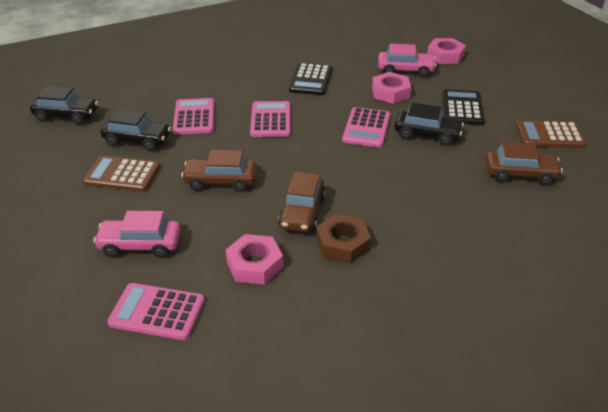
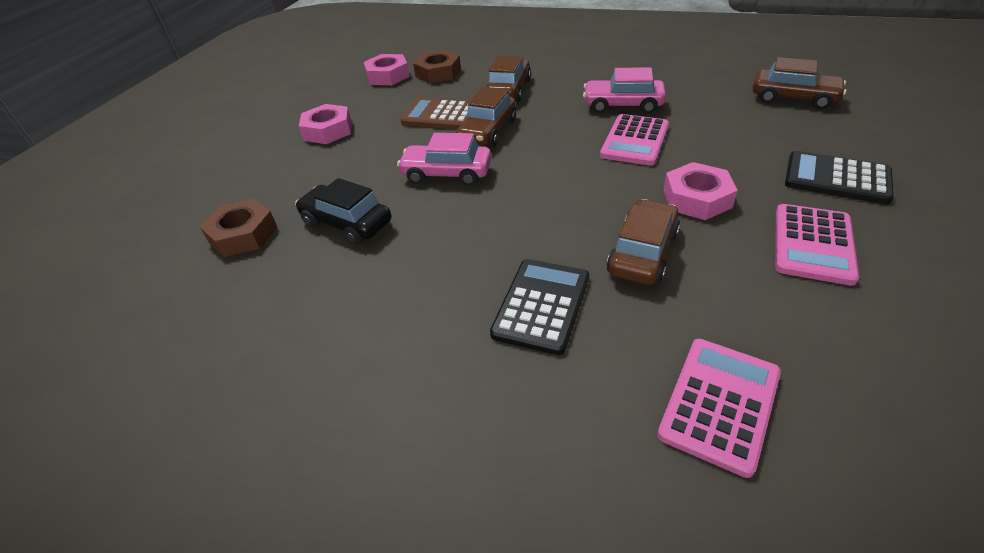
black car: [30,86,98,125] [100,109,171,151] [394,103,464,146] = 3 -> [295,178,391,245] = 1
brown calculator: [83,156,160,192] [516,120,587,148] = 2 -> [400,98,469,129] = 1
brown car: [181,150,257,192] [278,172,326,232] [485,142,563,185] = 3 -> [457,87,516,147] [486,56,531,102] [607,199,680,285] [753,57,847,109] = 4
brown nut: [316,214,371,264] = 1 -> [200,198,277,257] [413,50,461,84] = 2
pink calculator: [107,283,205,340] [173,98,214,135] [250,101,290,137] [342,107,390,147] = 4 -> [600,114,669,166] [657,339,781,478] [775,204,859,286] = 3

